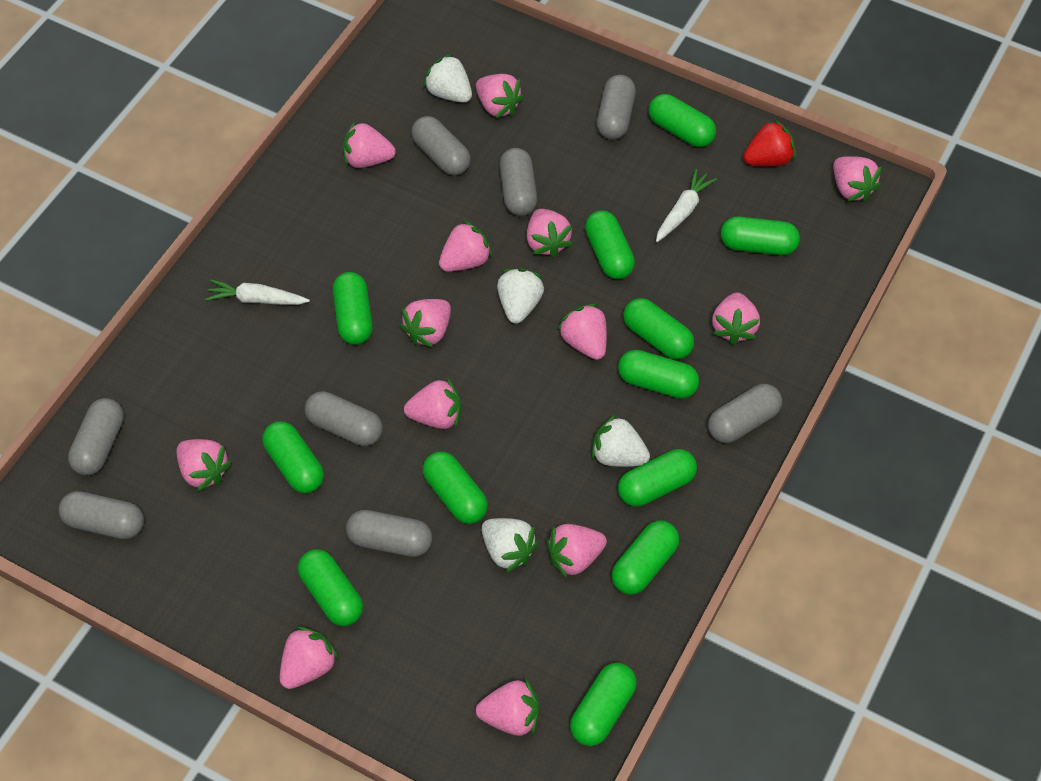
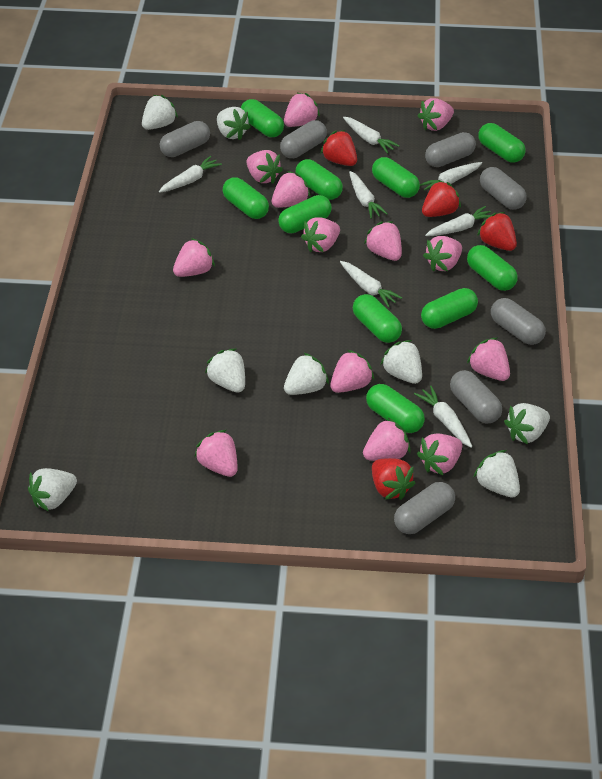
green capsule: [262,421,324,493] [298,549,363,626] [333,272,373,345] [423,452,488,524] [570,663,637,746] [585,211,635,279] [612,521,679,595] [618,350,699,399] [618,449,697,507] [623,298,694,360] [649,94,716,147] [721,217,800,255] = 12 -> [223,177,269,219] [241,99,284,137] [278,195,332,233] [295,159,343,200] [353,294,402,343] [366,384,425,433] [372,157,420,198] [421,288,478,329] [467,245,518,291] [478,123,525,162] = 10
grey capsule: [59,491,144,539] [68,398,124,475] [304,391,383,446] [346,510,432,557] [411,116,471,176] [499,148,537,216] [597,75,636,140] [708,384,782,443] = 8 -> [160,121,210,157] [280,120,327,158] [394,482,455,534] [425,132,476,167] [450,370,502,424] [480,167,527,210] [491,298,546,345] = 7
red strawberry: [743,119,796,166] = 1 -> [320,130,357,166] [372,458,416,500] [422,180,461,217] [477,212,517,251] = 4
white carrot: [205,279,310,305] [656,169,717,242] = 2 -> [159,156,222,193] [340,261,402,307] [343,117,400,154] [349,171,388,219] [414,386,472,448] [420,162,482,190] [425,206,491,236] = 7
white strawberry: [423,53,472,103] [481,518,539,573] [497,268,544,324] [592,414,650,467] = 4 -> [28,468,77,512] [142,95,178,130] [205,349,245,393] [217,107,251,140] [284,352,329,395] [380,340,422,384] [473,450,520,498] [504,403,550,444] = 8

